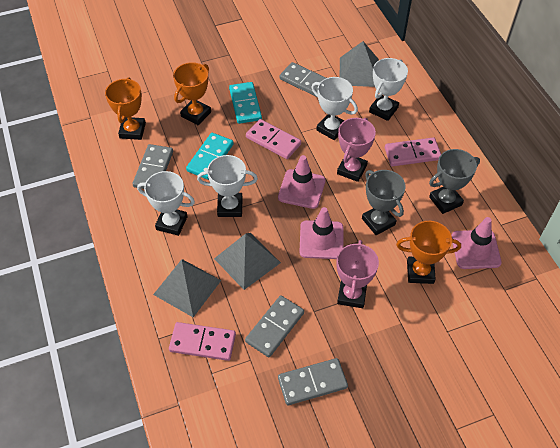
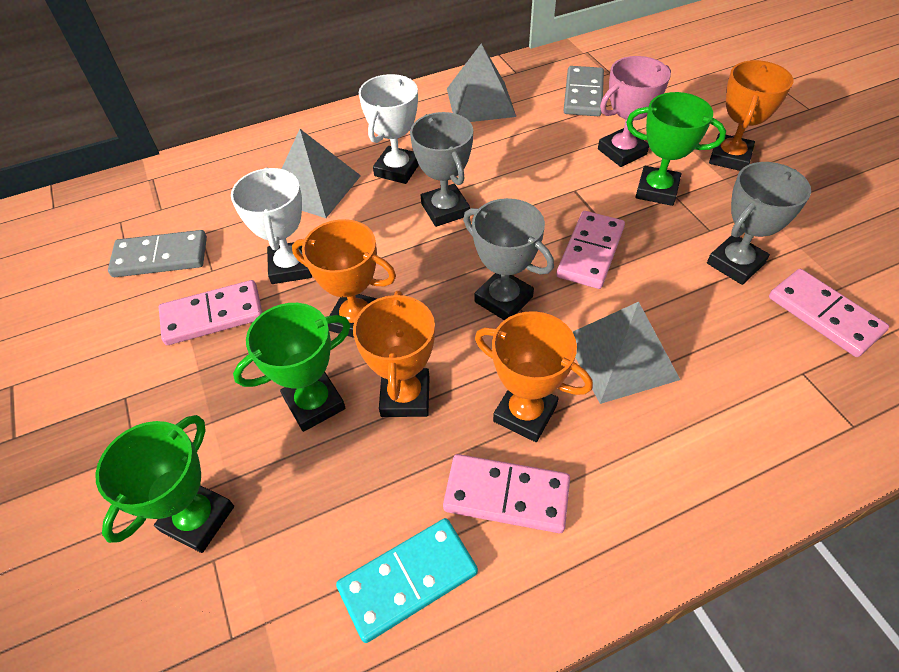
green trophy: none = 0 -> [95,415,234,553] [233,303,350,432] [626,92,726,206] = 3
grey domino: [132,144,173,189] [245,295,304,357] [278,358,348,405] [279,62,326,97] = 4 -> [108,230,207,277] [564,66,604,116] = 2
grey trophy: [362,170,406,235] [429,149,480,214] = 2 -> [410,112,473,227] [463,198,554,320] [707,162,811,285] = 3
orange trophy: [105,77,146,140] [173,62,211,125] [396,221,461,284] = 3 -> [292,219,396,338] [353,291,435,417] [475,311,593,442] [709,60,793,171] = 4
pink domino: [169,322,236,361] [246,119,301,159] [385,137,441,166] = 3 -> [159,280,262,345] [443,454,570,533] [556,211,625,289] [769,269,889,357] = 4
pink traffic cone: [278,155,325,209] [299,207,344,259] [451,217,502,269] = 3 -> none = 0
pink trophy: [336,240,379,308] [337,118,376,182] = 2 -> [598,56,671,167] = 1
turquoise domino: [186,133,234,180] [229,82,262,124] = 2 -> [336,518,478,643] = 1
white trophy: [137,171,195,236] [197,155,258,217] [312,77,358,140] [369,58,408,121] = 4 -> [231,167,312,284] [359,74,419,184] = 2

